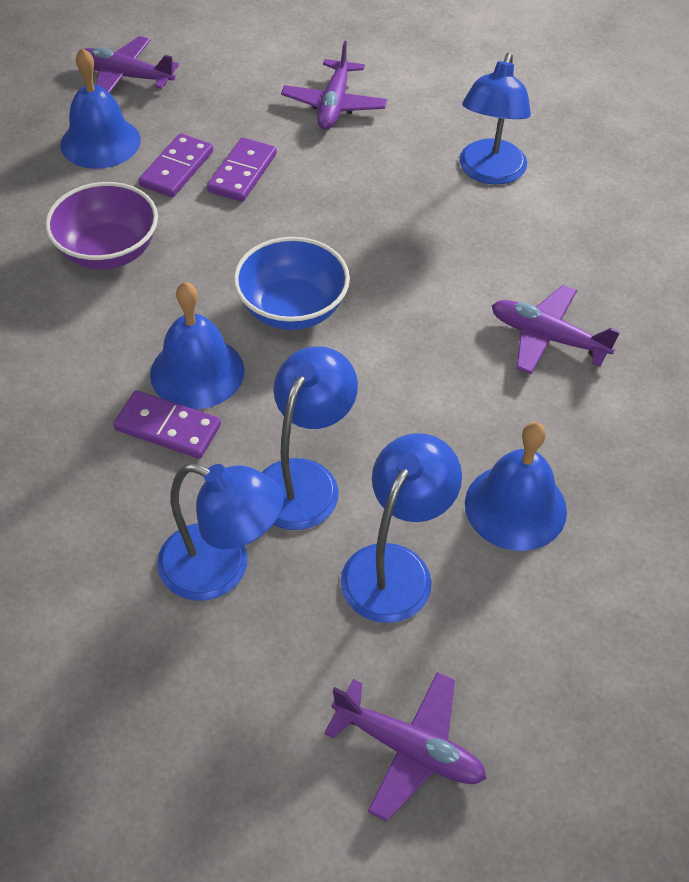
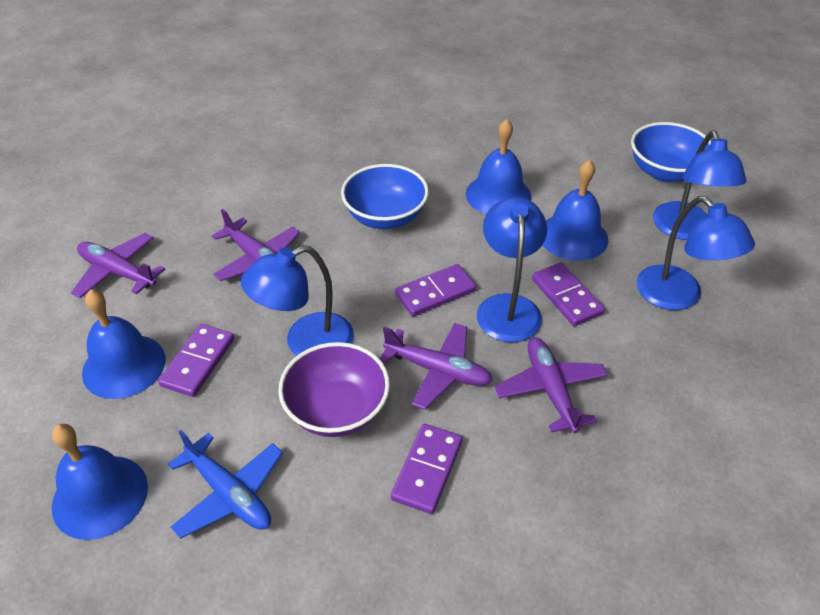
blue bell: [61,48,141,169] [150,282,244,409] [465,422,567,551] = 3 -> [52,424,148,540] [82,289,166,399] [466,119,531,214] [543,159,608,261] = 4
blue bowl: [234,237,350,330] = 1 -> [341,164,429,229] [631,122,711,182] = 2
blue plane: none = 0 -> [168,430,283,538] = 1
purple domino: [113,390,221,459] [138,133,213,198] [207,137,277,202] = 3 -> [158,324,234,397] [391,424,463,514] [395,264,476,316] [532,263,605,326] = 4

